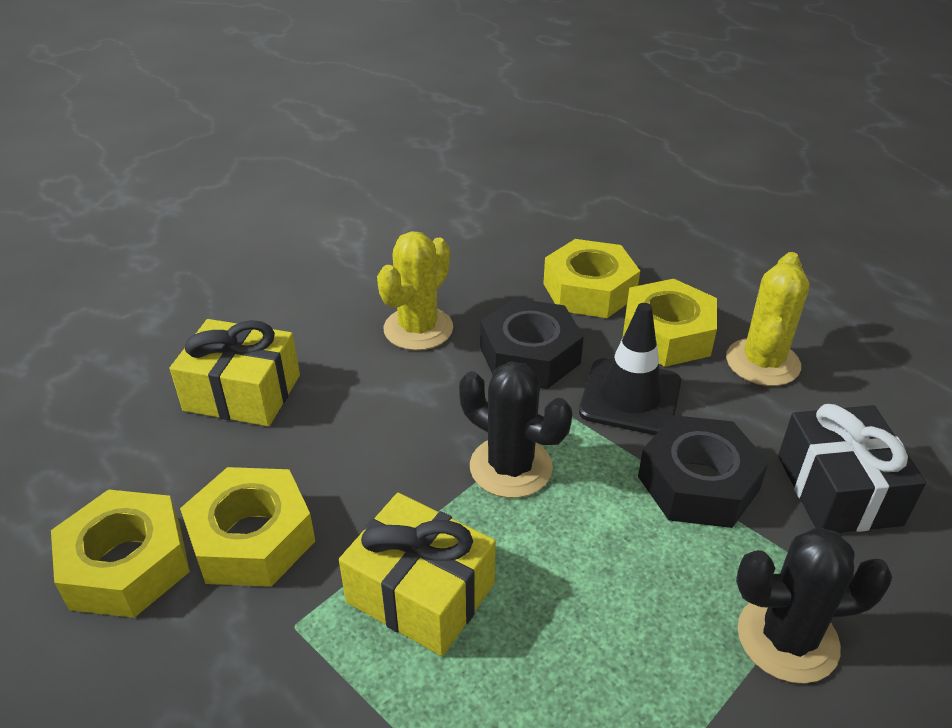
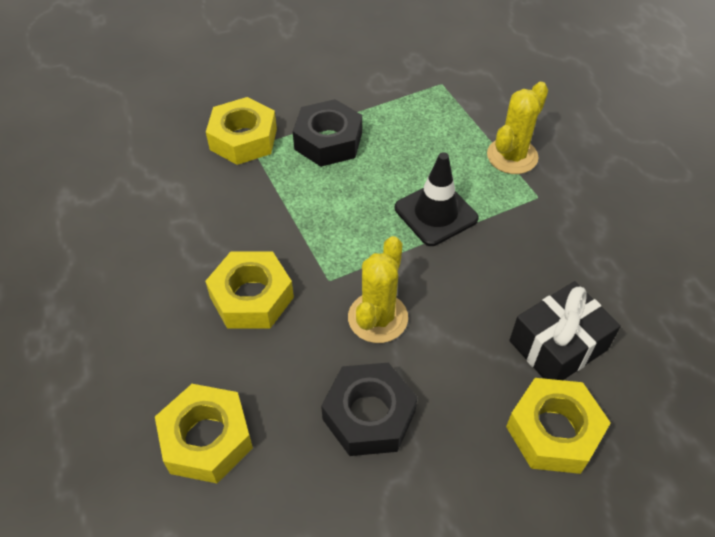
black cactus: [459,361,572,498] [736,527,892,684] = 2 -> none = 0
yellow gift: [170,319,300,426] [339,493,496,656] = 2 -> none = 0

